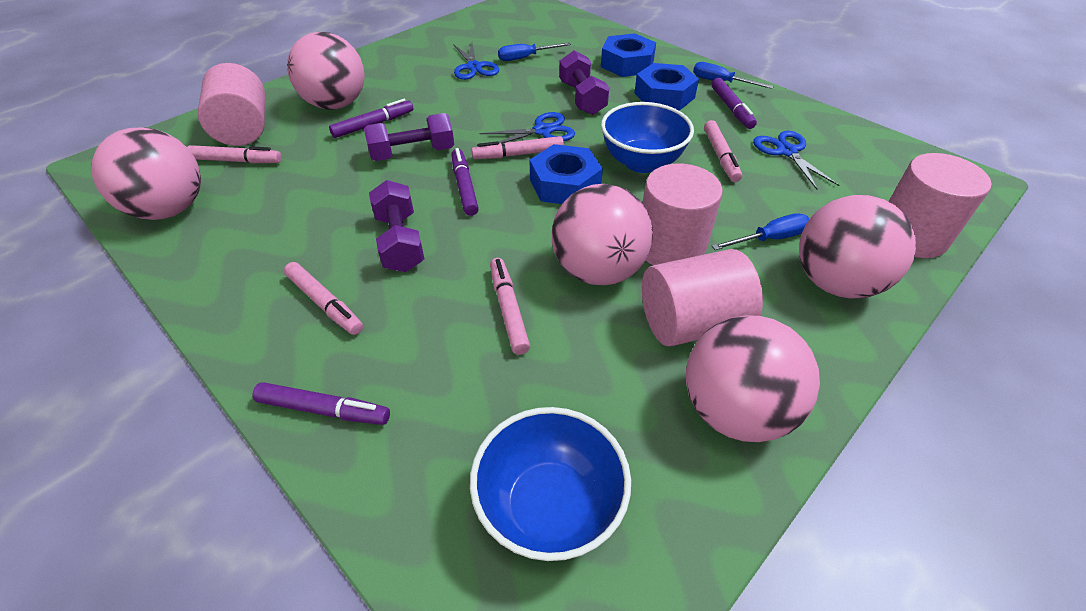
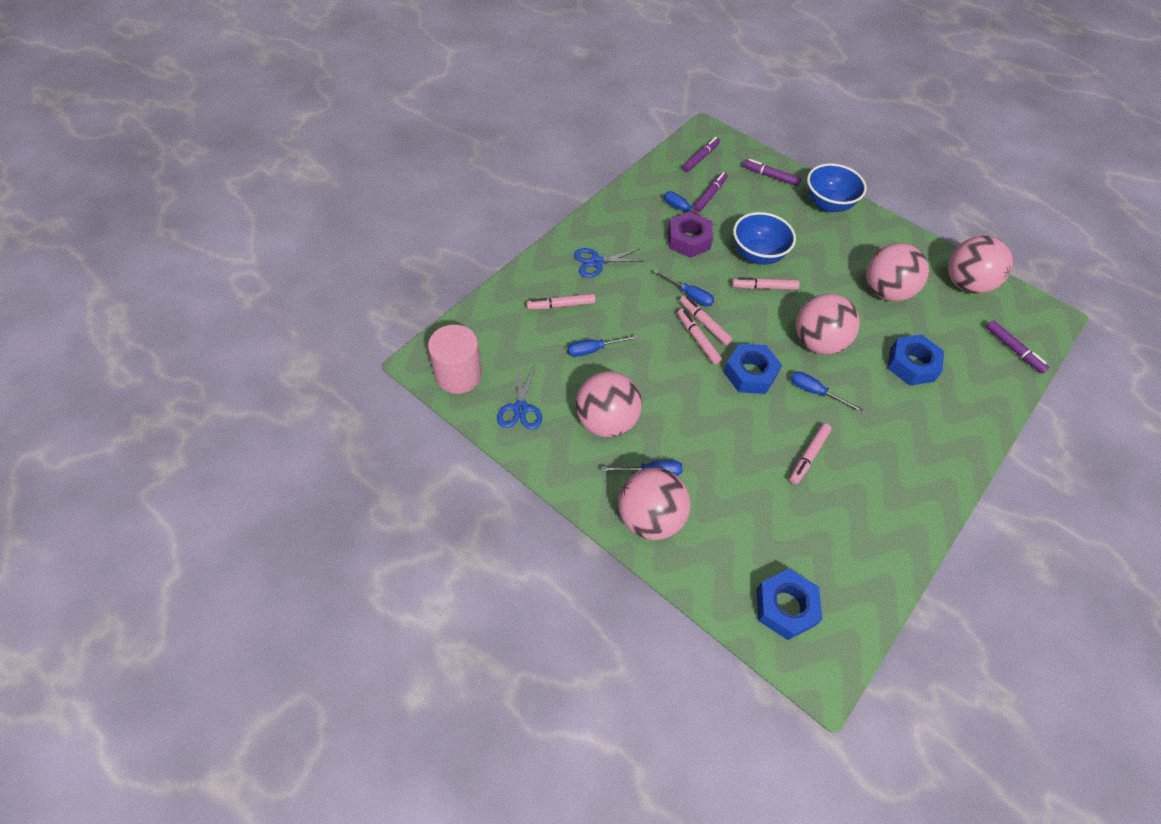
blue scissors: [453,42,499,80] [479,112,575,144] [753,131,840,189] = 3 -> [497,364,542,430] [574,248,643,278] = 2
blue screwdriver: [498,43,571,61] [693,62,774,89] [712,213,809,250] = 3 -> [567,335,638,357] [601,460,682,476] [654,270,714,307] [664,191,717,226] [791,371,863,412] = 5
pink cylinder: [198,63,265,146] [642,249,763,346] [643,164,723,265] [888,153,992,258] = 4 -> [428,325,482,394] = 1
purple dumbbell: [364,113,454,161] [369,180,424,272] [559,51,609,115] = 3 -> none = 0
purple nut: none = 0 -> [668,212,713,258] = 1

